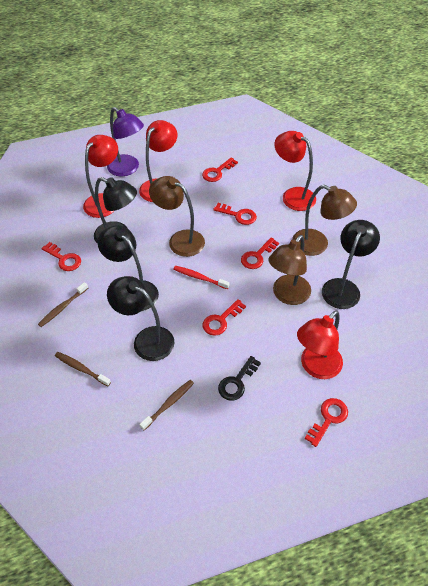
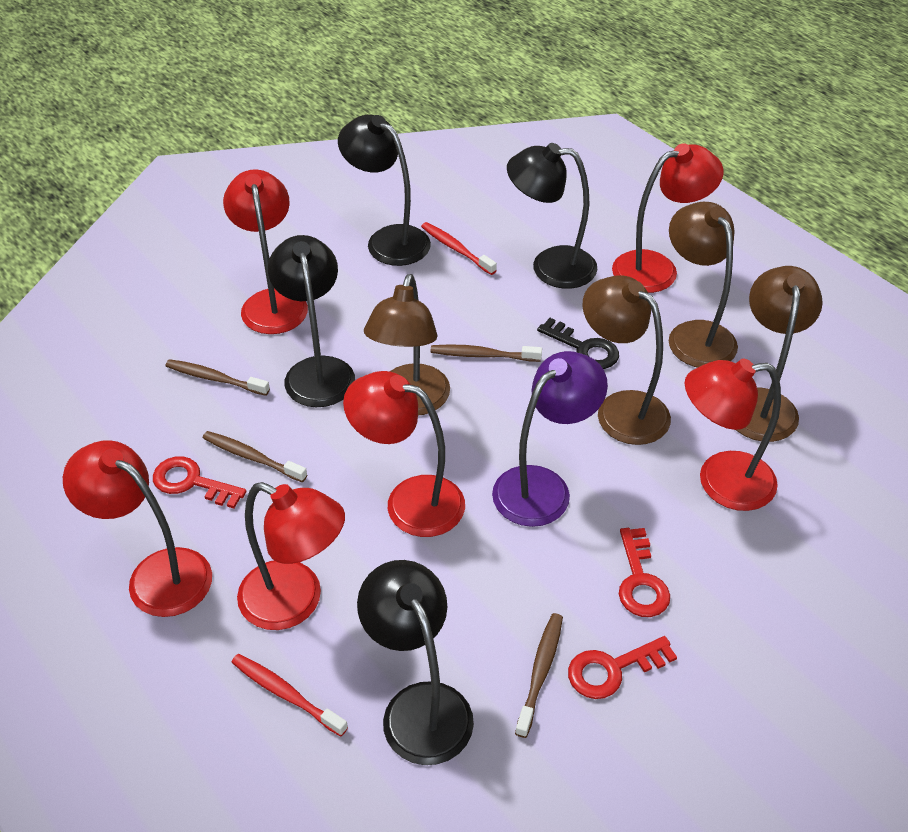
brown lamp: [149,176,205,257] [268,235,311,305] [292,185,357,256] = 3 -> [364,274,450,416] [583,275,671,445] [669,202,738,368] [736,266,823,442] = 4
brown toothbrush: [38,282,88,327] [55,352,111,386] [139,380,194,431] = 3 -> [165,359,270,396] [203,431,307,483] [430,344,542,362] [515,613,563,738] = 4
red key: [41,242,81,271] [202,157,238,182] [203,299,246,336] [213,203,257,225] [241,237,279,269] [305,398,348,447] = 6 -> [153,456,246,509] [568,636,677,699] [619,528,670,617] = 3
red lamp: [83,135,118,218] [139,120,178,202] [274,131,316,211] [297,310,343,379] = 4 -> [63,440,212,617] [223,170,308,334] [237,482,345,630] [343,371,465,537] [612,143,724,293] [685,359,781,511] = 6
red toothbrush: [173,266,229,289] = 1 -> [231,654,348,736] [421,222,497,275] = 2

